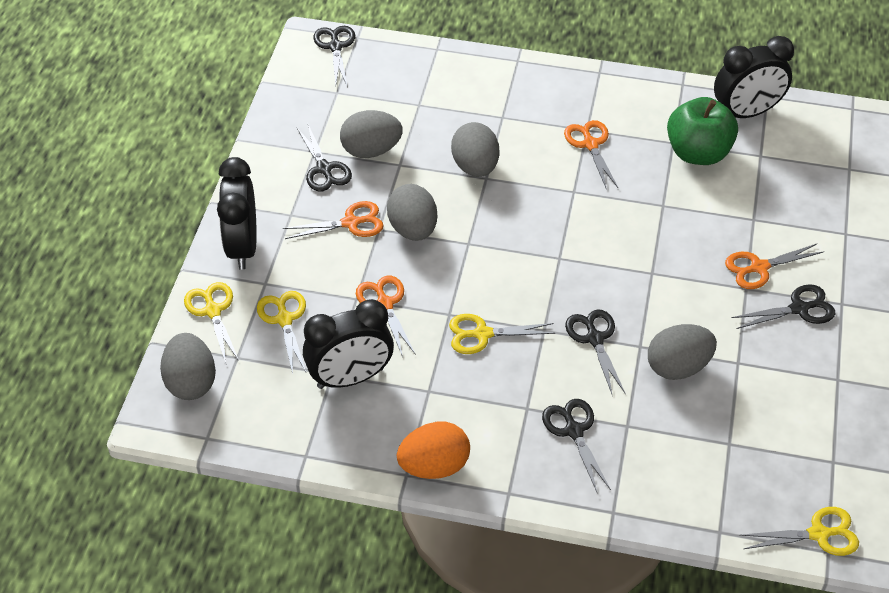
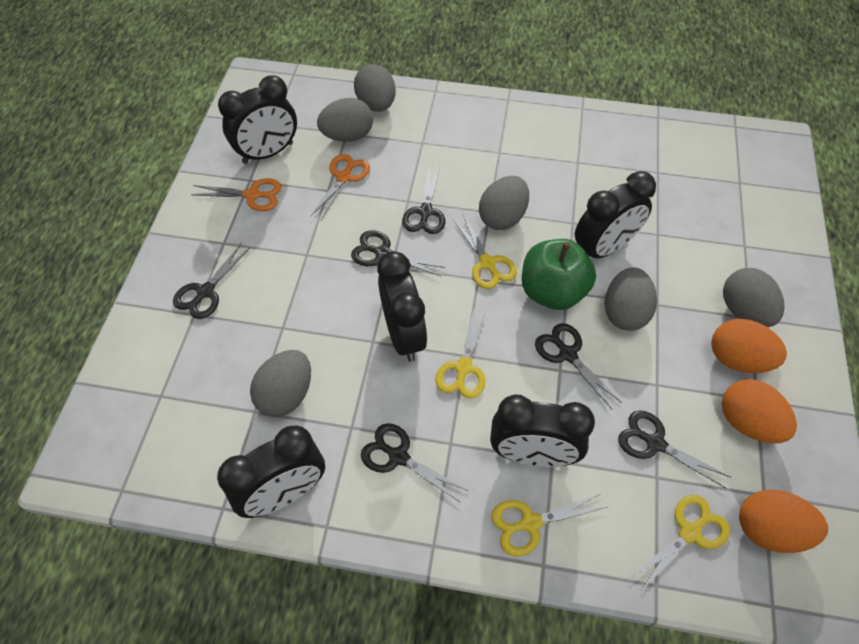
black clock: [217,157,257,270] [303,299,394,389] [714,36,794,118] = 3 -> [217,426,325,518] [218,75,297,164] [377,251,427,362] [490,394,595,467] [575,171,656,258] = 5
black scissors: [296,122,352,191] [313,26,355,85] [542,399,611,492] [565,309,626,396] [731,284,835,329] = 5 -> [173,243,251,319] [351,230,445,276] [361,423,468,503] [402,166,445,234] [535,323,622,409] [618,411,731,489] = 6
grey egg: [160,333,216,400] [340,110,403,158] [387,184,437,241] [451,122,499,177] [648,324,717,380] = 5 -> [250,350,311,417] [317,98,373,142] [354,64,396,112] [479,176,529,230] [605,267,657,331] [723,268,785,327] = 6
orange egg: [397,422,470,479] = 1 -> [711,319,787,373] [722,379,797,443] [739,490,828,553] = 3
orange scissors: [283,201,384,239] [356,276,416,357] [564,120,618,190] [725,243,823,289] = 4 -> [191,178,282,211] [310,154,370,220] = 2

